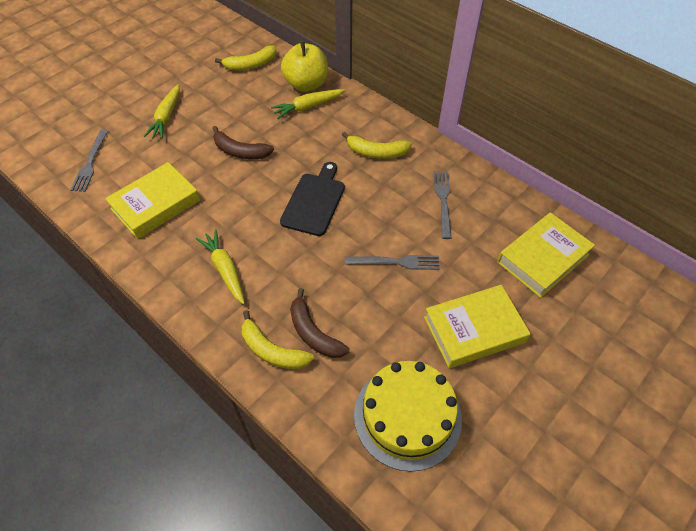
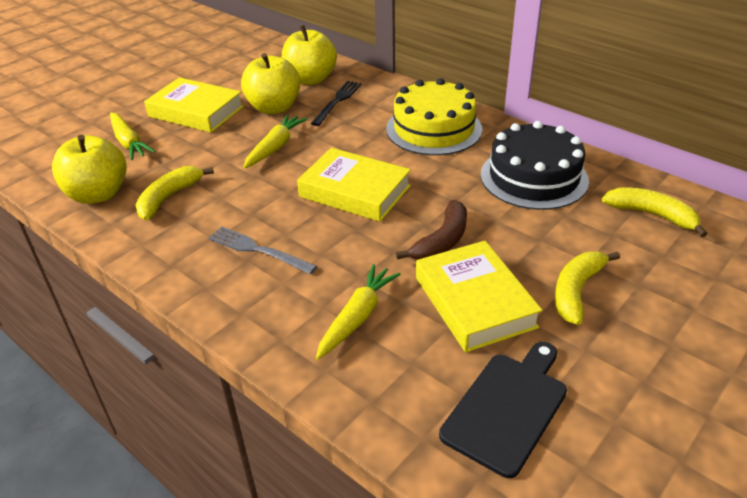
black cake: none = 0 -> [481,121,589,210] = 1
black fork: none = 0 -> [311,81,362,126] = 1
brown banana: [212,126,274,159] [290,288,349,358] = 2 -> [396,200,467,260] = 1
grey fork: [71,129,108,192] [345,255,440,270] [434,171,451,239] = 3 -> [209,227,317,275] = 1
yellow apple: [281,41,328,92] = 1 -> [52,135,127,204] [241,53,301,114] [282,25,337,85] = 3

